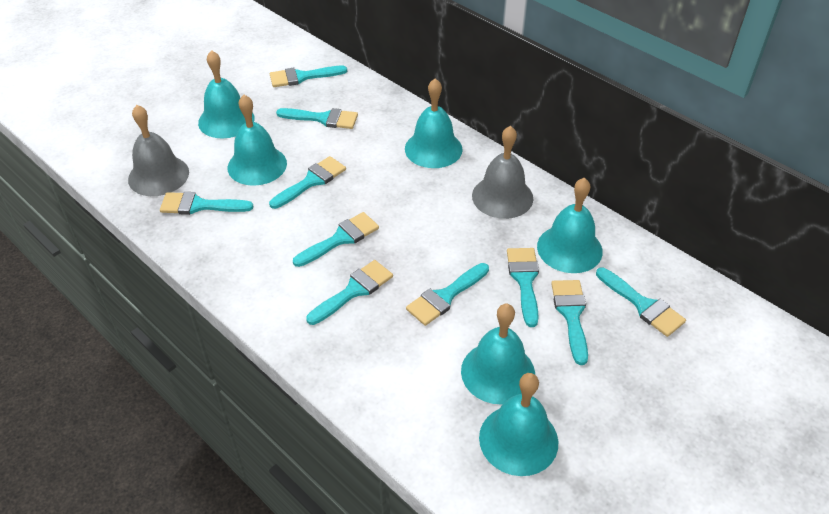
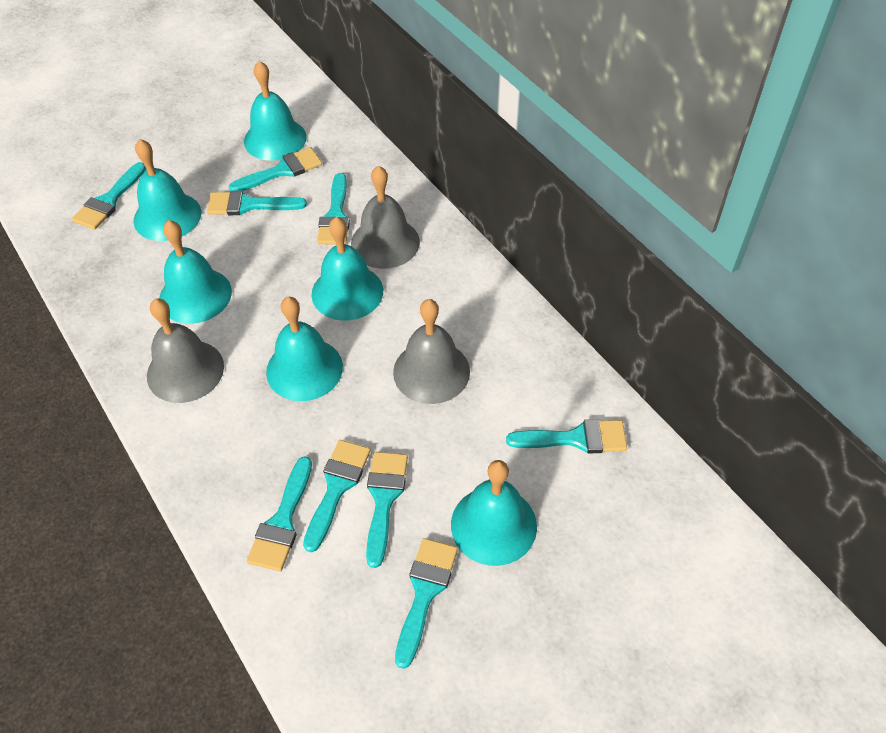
grey bell: [128,105,189,196] [472,126,533,219] = 2 -> [147,298,224,403] [351,165,420,269] [393,299,470,404] = 3
turquoise brush: [160,192,253,215] [269,156,346,209] [270,66,347,87] [276,108,358,129] [293,212,379,267] [306,260,393,325] [406,263,489,326] [507,248,539,327] [551,280,588,365] [596,267,686,337] = 10 -> [72,162,146,230] [207,191,307,215] [229,147,322,191] [247,456,312,571] [303,440,371,552] [317,173,350,244] [366,452,408,568] [395,538,458,669] [506,419,627,453] = 9

